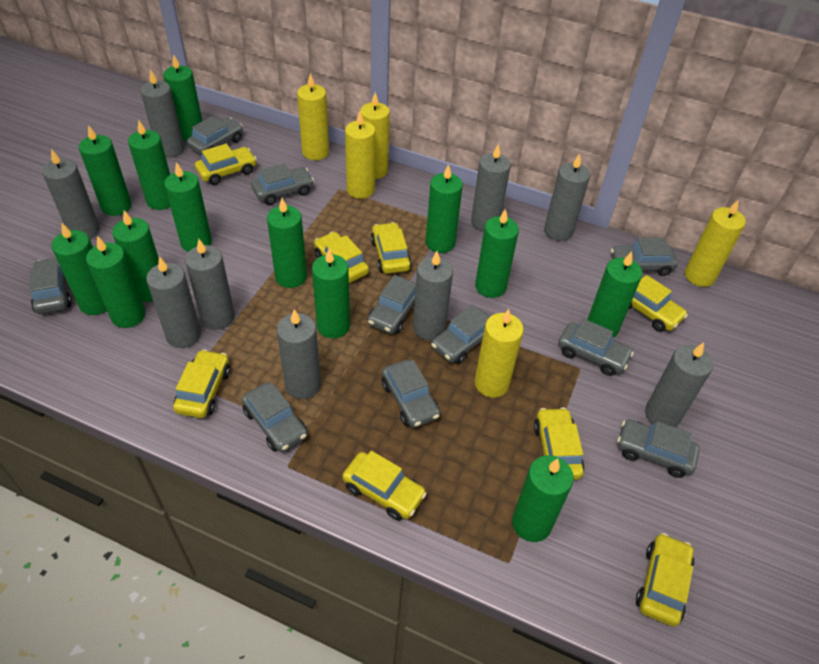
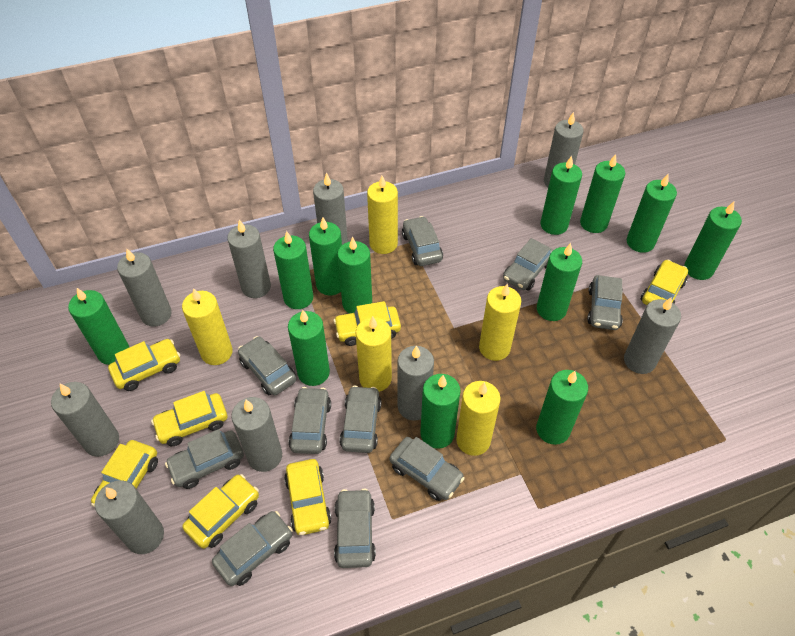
green candle: [52,223,107,315] [79,125,132,216] [86,236,145,328] [112,211,159,302] [128,120,170,210] [163,54,202,141] [164,162,212,252] [267,198,307,288] [312,249,350,338] [426,164,463,253] [475,209,519,298] [512,455,574,542] [587,252,642,338] = 13 -> [68,288,129,365] [273,231,313,309] [288,310,330,386] [309,217,342,295] [337,237,372,313] [420,374,461,449] [536,370,588,445] [537,243,582,321] [541,156,582,235] [580,154,625,233] [627,174,677,253] [684,202,742,280] = 12
yellow car: [173,349,230,418] [195,144,257,185] [314,232,369,283] [342,451,427,521] [370,222,412,274] [534,407,584,480] [629,275,688,332] [636,533,694,627] = 8 -> [91,440,158,507] [108,339,180,391] [151,391,227,446] [182,474,259,549] [284,459,332,535] [333,301,401,346] [641,260,688,305] = 7

